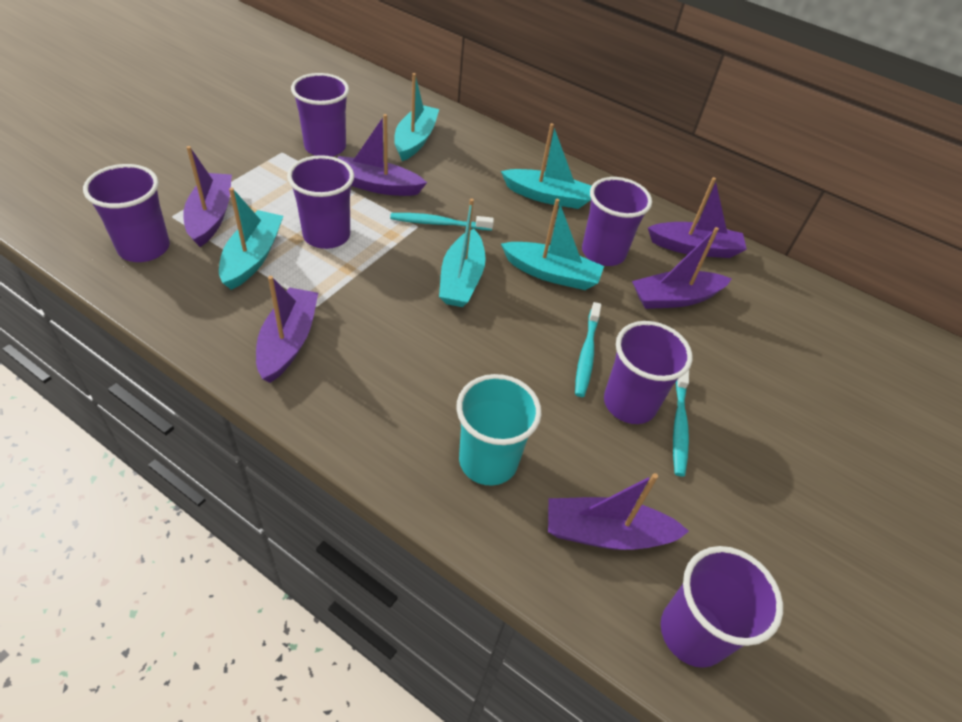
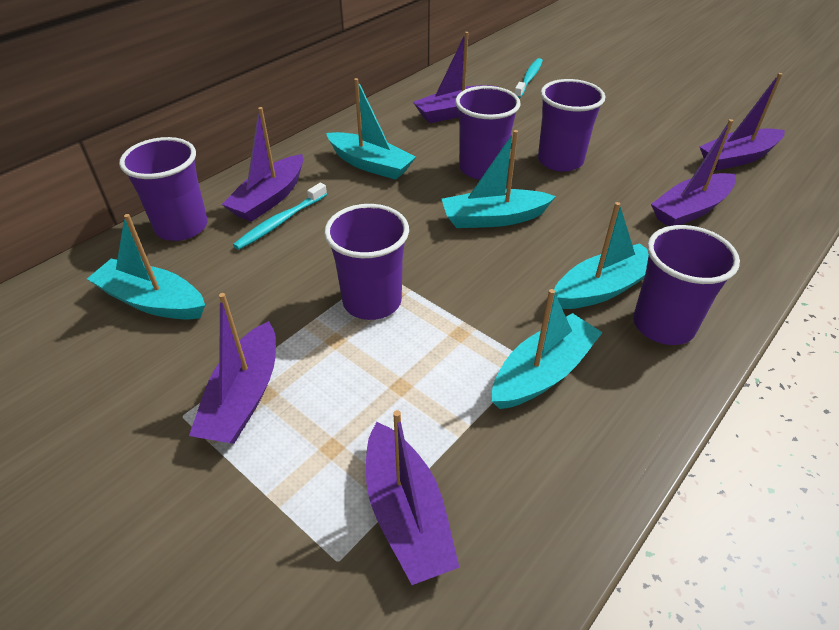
purple cup: [83,164,170,262] [287,155,354,249] [291,73,349,157] [582,177,652,266] [604,321,693,424] [661,546,783,668] = 6 -> [119,137,208,241] [324,204,409,320] [455,86,521,180] [538,79,605,172] [633,225,740,345] = 5
turquoise cup: [456,374,541,486] = 1 -> none = 0
turquoise toothbrush: [390,213,494,231] [575,302,601,397] [673,370,689,477] = 3 -> [233,182,327,250] [514,58,543,98] = 2

